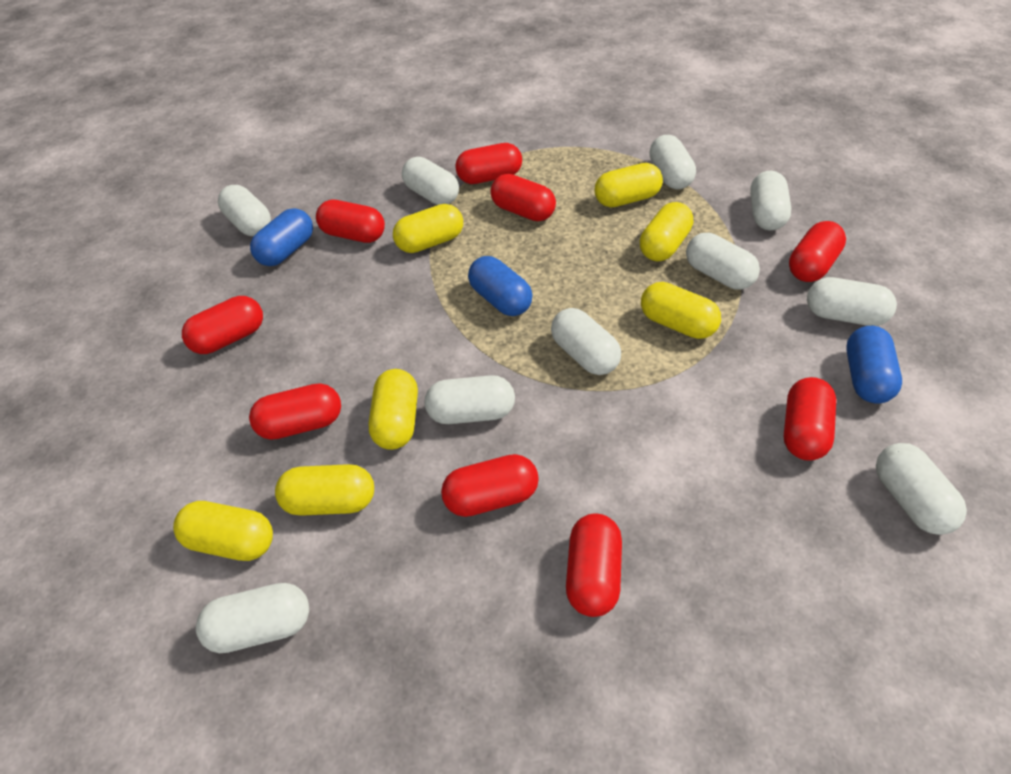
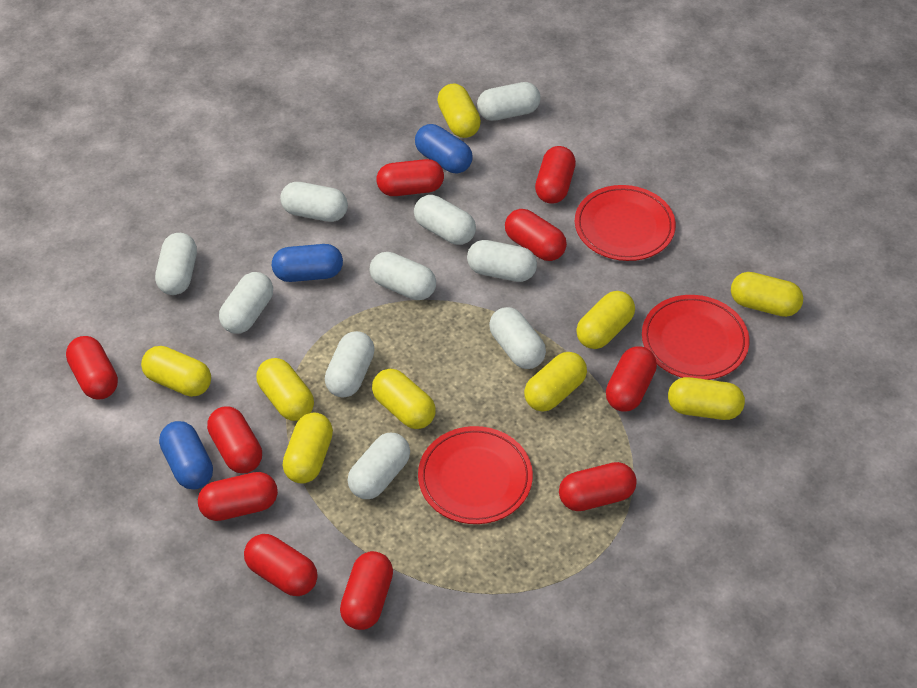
red capsule: [182,296,263,354] [249,383,341,440] [316,200,385,243] [441,454,539,517] [455,143,522,184] [490,174,556,221] [566,514,622,617] [784,377,836,461] [789,221,846,282] = 9 -> [66,336,118,399] [198,472,278,521] [207,406,262,473] [244,534,318,596] [340,551,393,630] [376,159,444,196] [505,209,567,261] [535,146,576,204] [559,462,637,511] [606,346,657,412] = 10
red plate: none = 0 -> [418,426,533,524] [575,185,676,261] [642,295,750,380] = 3
yellow capsule: [173,501,273,561] [275,464,374,516] [369,369,418,450] [393,204,463,253] [594,163,663,207] [640,202,693,261] [641,282,721,339] = 7 -> [141,346,211,397] [256,358,314,421] [283,412,333,484] [372,369,436,429] [437,84,481,138] [524,352,587,411] [576,291,635,349] [668,377,745,420] [731,272,803,317] = 9

